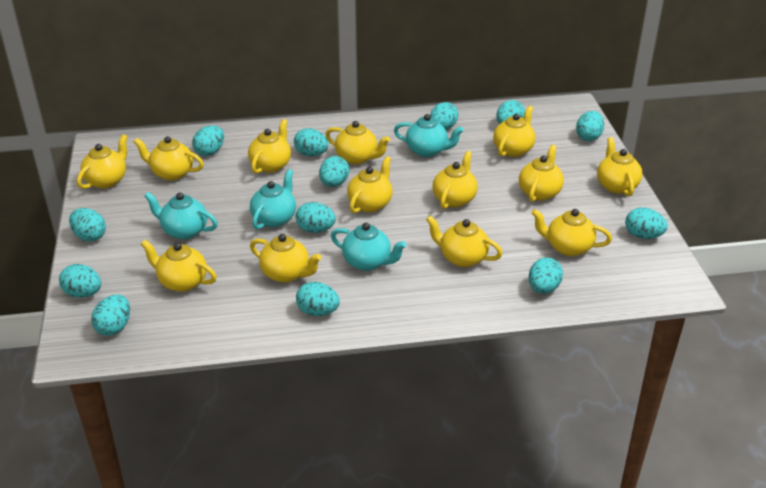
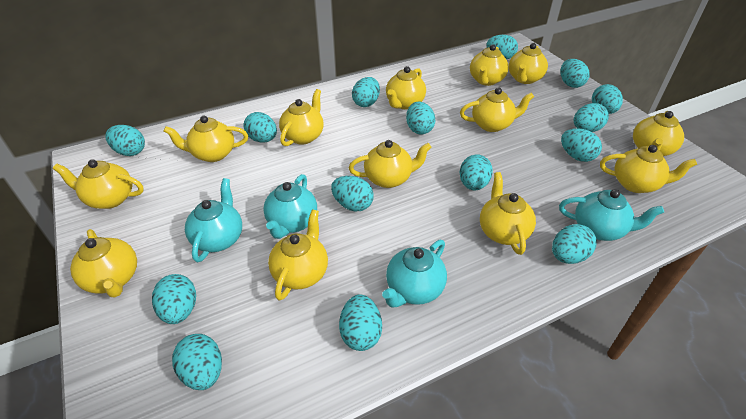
turquoise egg: [59,264,101,298] [69,208,106,241] [91,294,130,336] [192,125,224,156] [294,128,328,156] [296,202,336,233] [296,282,340,316] [319,156,349,187] [430,102,458,130] [496,100,525,124] [529,257,563,294] [576,111,604,141] [625,207,668,239] = 13 -> [105,125,145,156] [152,274,196,324] [172,334,222,390] [244,112,277,143] [331,176,374,211] [339,294,382,351] [352,77,380,107] [406,102,435,135] [460,154,493,190] [486,35,518,59] [552,224,597,264] [560,59,590,88] [561,128,602,162] [573,103,609,132] [592,84,623,114] = 15

